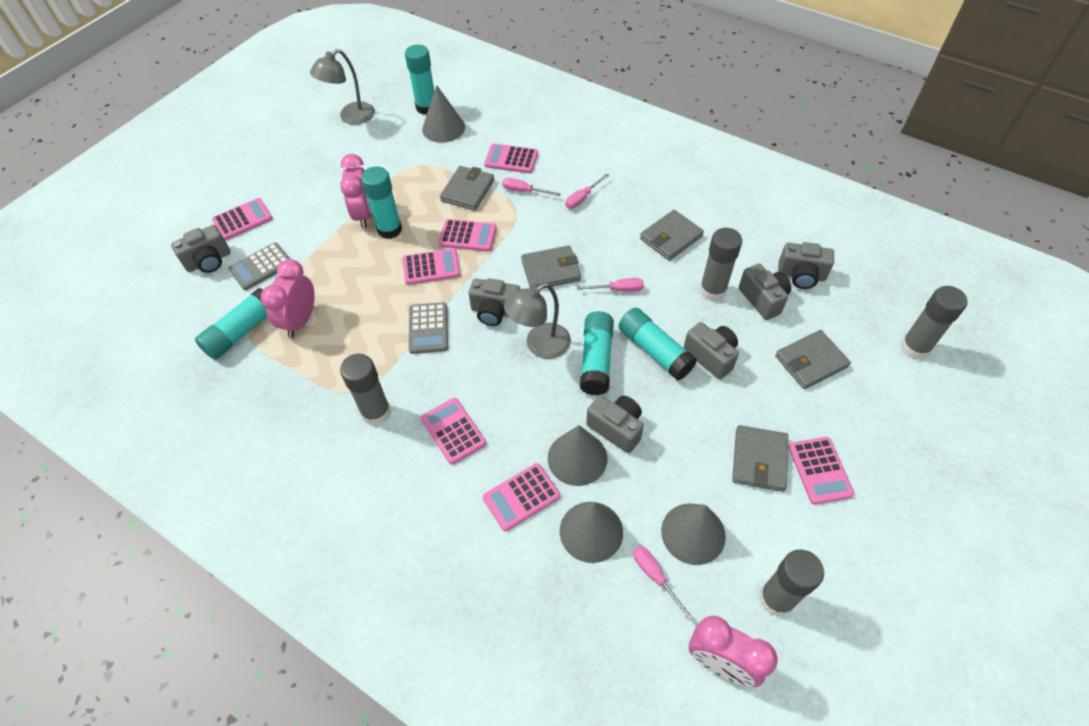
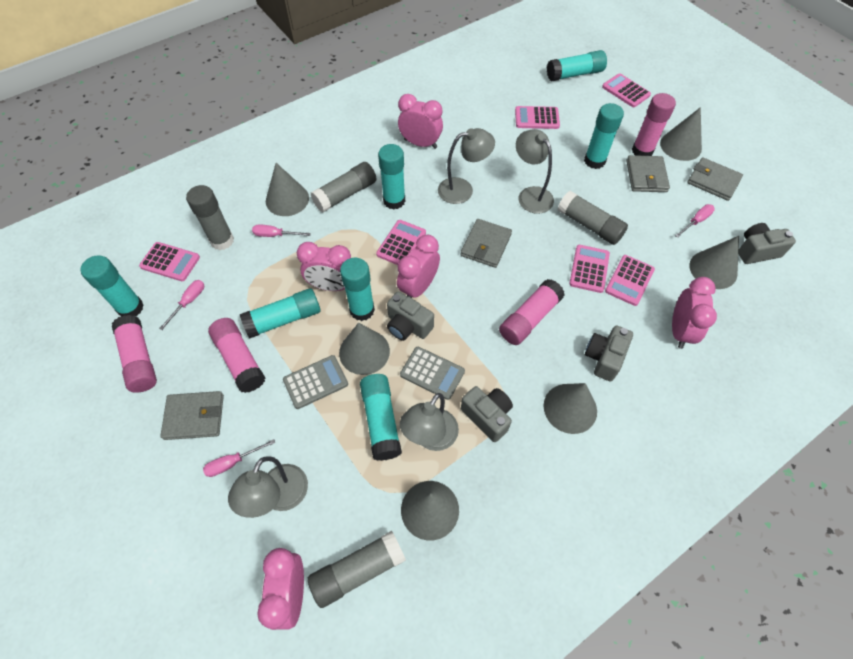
grey camera: [171,225,231,273] [469,278,520,326] [586,395,644,453] [683,322,739,379] [739,264,791,320] [778,242,834,289] = 6 -> [387,291,434,341] [461,386,513,442] [585,325,633,382] [738,223,796,264] = 4
grey cone: [422,85,465,143] [548,425,607,486] [560,502,623,563] [661,503,726,565] = 4 -> [266,163,309,216] [339,323,390,375] [401,481,459,541] [544,383,597,434] [660,107,702,161] [689,236,739,289] = 6
grey lamp: [310,49,375,125] [504,283,571,359] = 2 -> [228,456,308,518] [400,393,459,451] [438,128,495,204] [516,129,554,214] = 4
grey wallet: [440,166,494,211] [521,245,581,288] [640,210,704,261] [732,425,788,492] [775,330,851,389] = 5 -> [161,391,224,440] [461,219,512,268] [626,155,670,192] [687,157,743,201] = 4
pink calculator: [212,198,273,240] [403,248,460,285] [421,398,486,465] [439,219,497,252] [483,463,560,531] [484,144,538,173] [788,437,854,505] = 7 -> [139,242,200,281] [376,220,426,265] [515,106,560,129] [569,245,610,293] [602,73,651,107] [605,255,655,306] = 6
pink clock: [261,259,315,338] [340,154,372,228] [689,616,778,687] = 3 -> [257,548,304,630] [297,242,351,291] [397,235,440,298] [398,94,443,149] [672,277,717,349] = 5
pink glue stick: none = 0 -> [112,315,157,393] [208,318,265,393] [499,279,565,345] [632,93,676,156] = 4
turquoise glue stick: [195,288,267,360] [361,166,402,239] [405,45,434,115] [580,311,614,395] [618,308,697,381] = 5 -> [80,255,144,317] [240,288,320,338] [340,258,375,321] [360,374,402,461] [378,144,405,210] [547,50,607,81] [584,103,624,169] = 7

